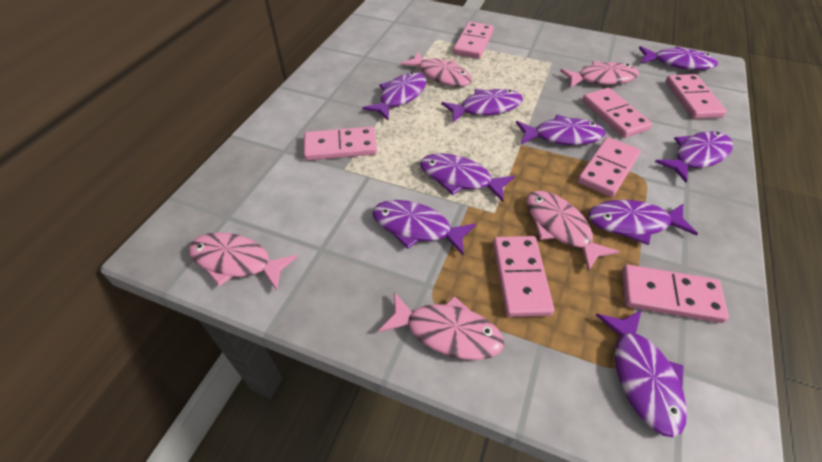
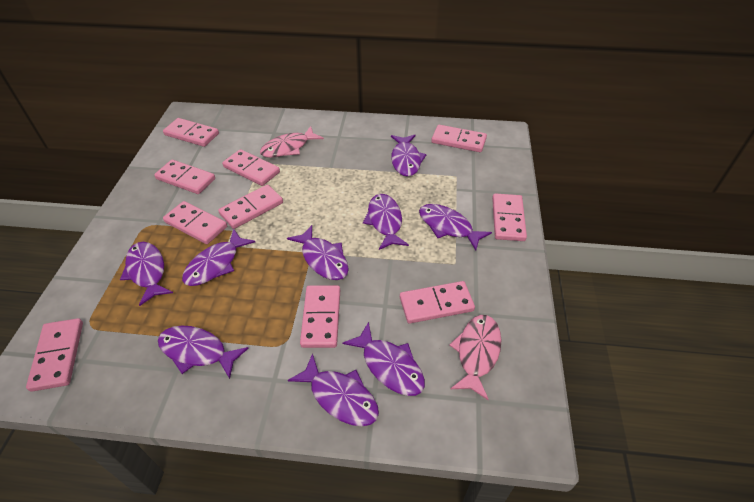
pink domino: [304,126,377,161] [453,22,494,59] [493,236,554,317] [577,137,641,197] [582,88,652,138] [622,265,729,323] [665,74,727,119] = 7 -> [26,318,83,392] [154,160,215,194] [163,118,219,147] [163,201,227,244] [218,185,283,229] [222,149,280,186] [300,285,340,348] [400,281,475,324] [431,125,487,152] [492,193,527,241] = 10
pink fish: [189,232,298,291] [378,292,504,360] [401,51,472,87] [526,191,620,271] [560,61,639,88] = 5 -> [260,126,324,158] [449,315,501,400] = 2

